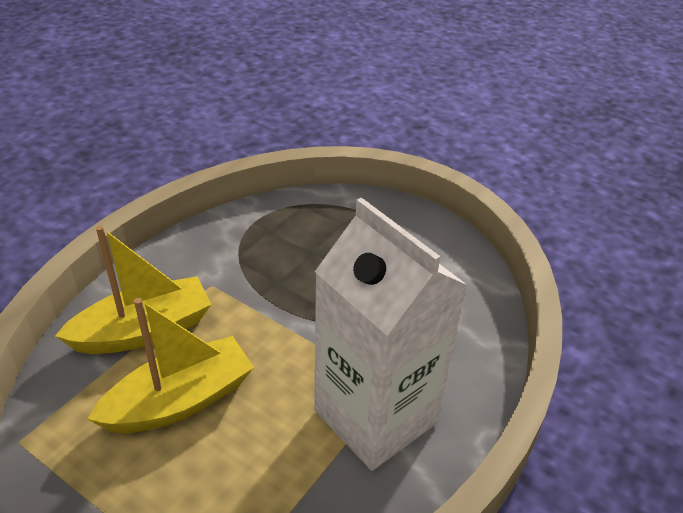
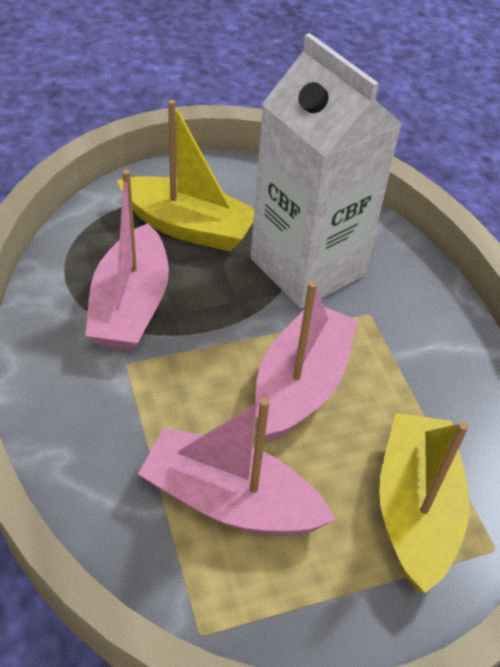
pink boat: none = 0 -> [85,169,169,351] [138,398,335,536] [255,281,358,442] = 3

